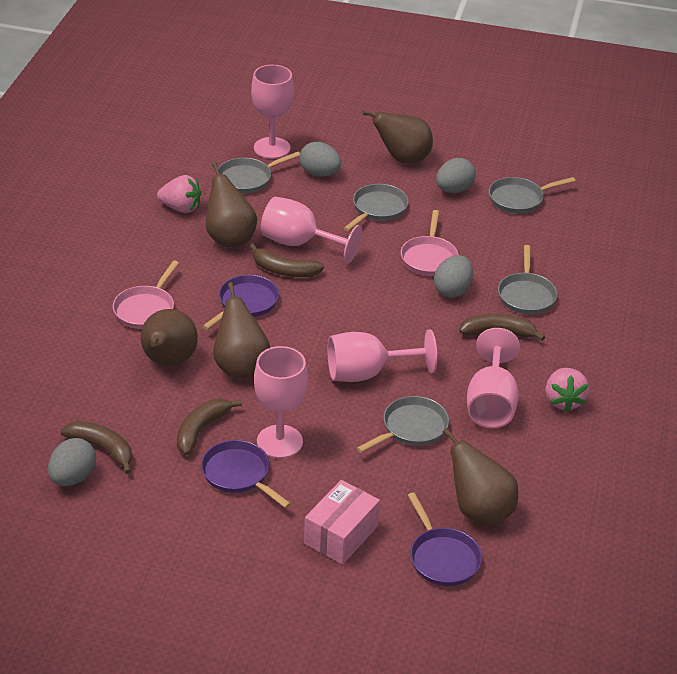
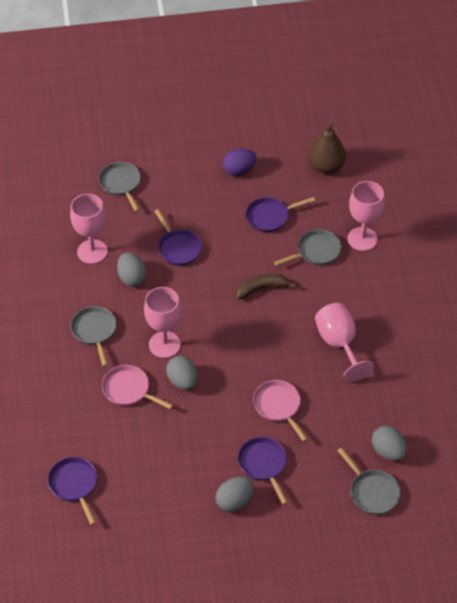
brown banana: [61,421,132,474] [177,399,242,455] [249,244,324,277] [459,314,545,341] = 4 -> [236,274,297,300] = 1
brown pear: [141,309,198,366] [206,162,257,247] [213,282,270,378] [362,110,433,163] [443,428,518,526] = 5 -> [308,123,346,174] = 1
grey pan: [218,152,300,193] [344,184,409,231] [356,396,449,453] [489,177,575,214] [498,245,557,315] = 5 -> [70,306,116,367] [98,162,141,212] [274,229,342,266] [337,447,401,515] = 4
pink box: [304,480,380,565] = 1 -> none = 0
pink goblet: [251,65,294,159] [254,346,308,458] [261,197,362,264] [327,329,437,382] [467,328,520,428] = 5 -> [70,194,108,264] [144,287,181,358] [315,303,374,382] [348,181,385,251] = 4
pink strawberry: [157,175,201,213] [545,368,589,412] = 2 -> none = 0
purple egg: none = 0 -> [223,148,257,176] = 1
purple pan: [201,440,291,508] [202,275,279,330] [407,492,482,586] = 3 -> [48,457,97,525] [154,209,202,266] [238,437,288,505] [246,197,315,232] = 4

